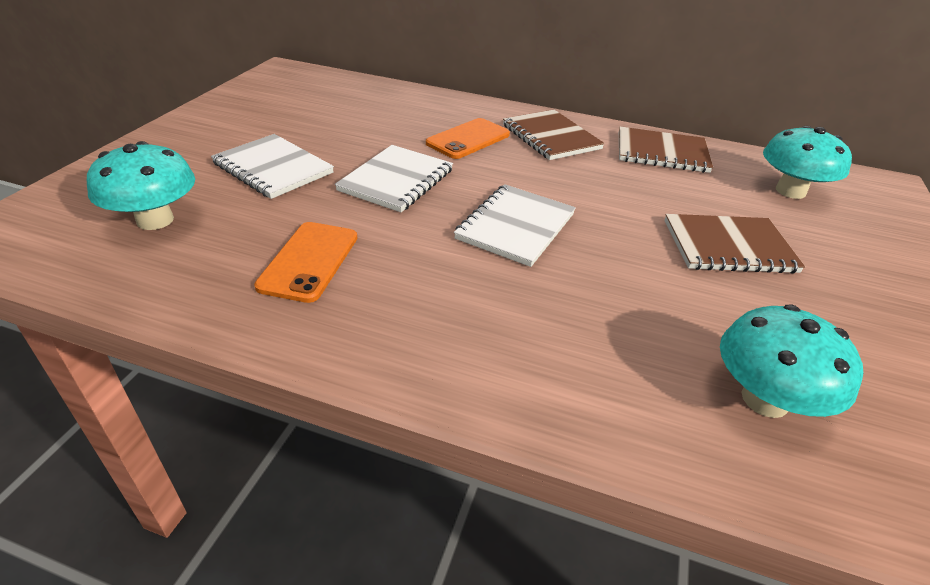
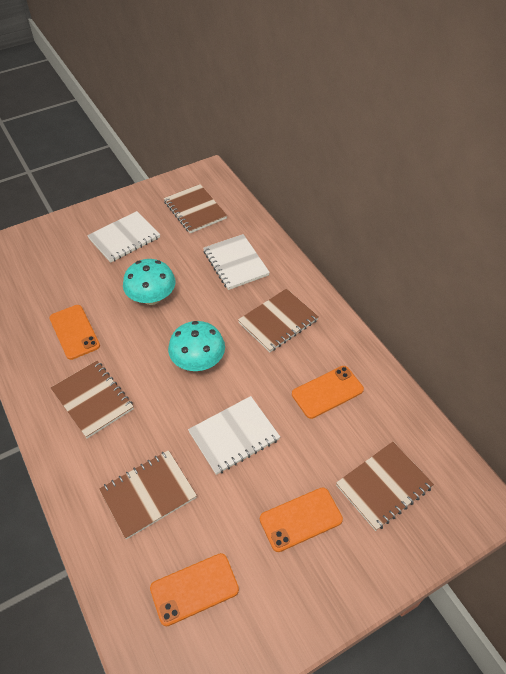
brown notebook: [503,110,605,160] [619,127,713,173] [664,214,805,274] = 3 -> [51,361,134,438] [99,450,197,540] [164,184,227,233] [238,289,319,352] [336,442,434,531] = 5
orange phone: [254,222,357,303] [426,118,510,159] = 2 -> [49,305,100,360] [150,553,239,626] [260,487,343,552] [292,366,364,419] = 4
turquoise mushroom: [87,141,195,230] [720,305,863,418] [763,126,852,199] = 3 -> [123,259,175,305] [168,321,225,371] = 2

